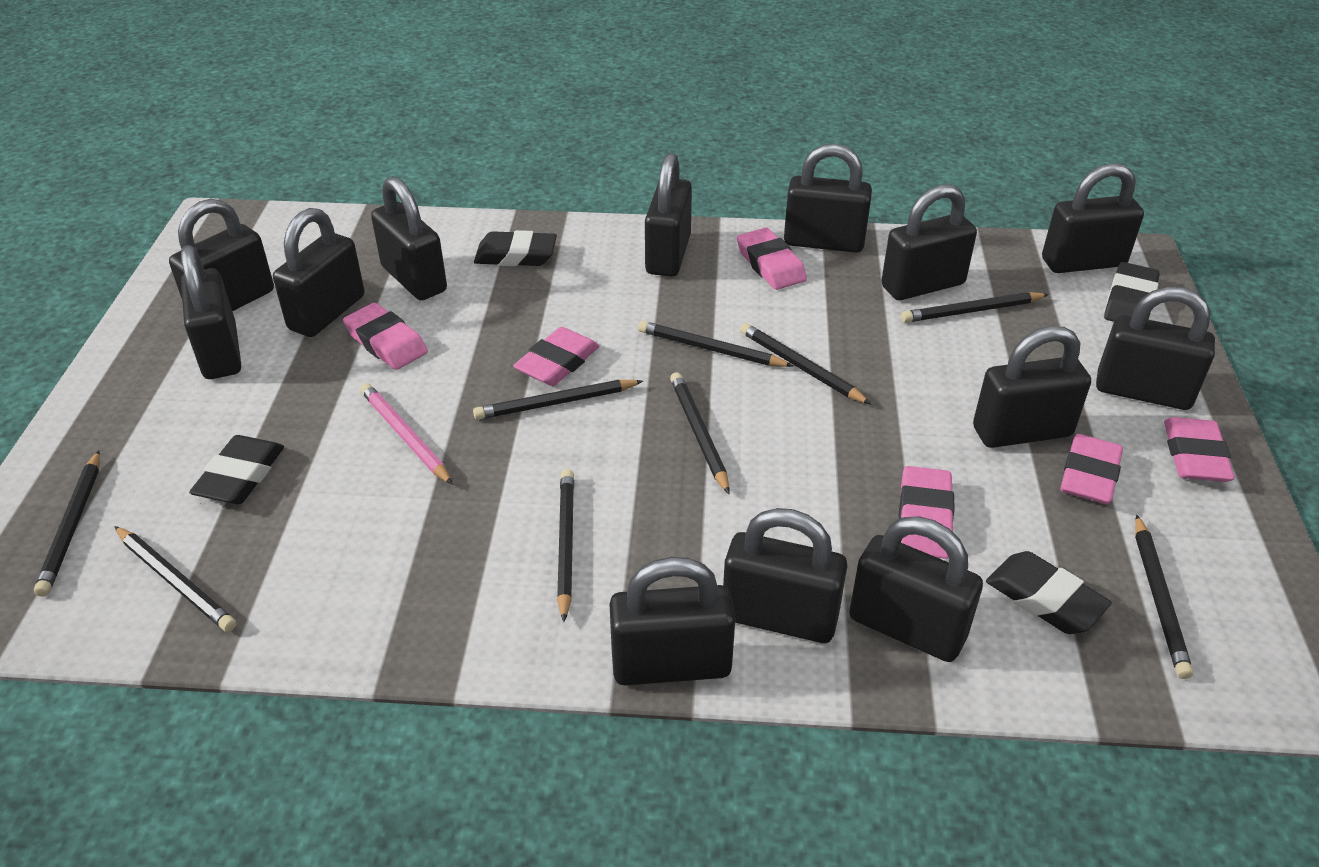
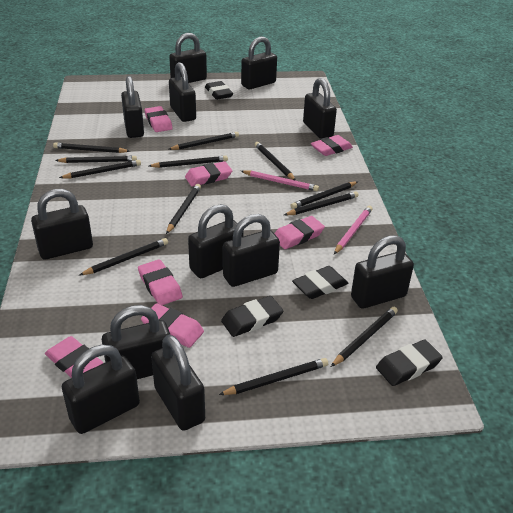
black padlock: [169,199,274,311] [181,245,241,379] [273,208,365,337] [371,176,447,300] [609,557,735,685] [645,153,692,277] [723,508,847,643] [784,144,872,253] [849,516,983,662] [881,185,977,300] [973,326,1091,448] [1042,163,1144,273] [1096,287,1215,410] = 13 -> [31,189,93,260] [62,345,140,434] [102,305,170,379] [121,76,144,138] [151,335,205,431] [169,33,207,83] [169,62,196,122] [188,204,243,278] [223,214,280,287] [241,37,277,89] [303,78,337,139] [351,235,414,309] = 12
black pencil: [34,450,100,597] [114,526,236,632] [473,380,643,420] [557,469,574,622] [638,321,793,367] [670,372,730,494] [740,323,871,404] [901,292,1049,323] [1135,514,1193,679] = 9 -> [53,142,129,153] [55,156,137,163] [59,160,141,178] [80,238,168,275] [149,156,228,168] [166,184,201,234] [169,132,239,150] [219,358,328,395] [255,142,296,181] [284,191,359,215] [291,181,358,209] [331,307,398,367] = 12
pink eraser: [343,303,428,370] [513,327,600,386] [737,228,807,290] [899,466,955,559] [1060,434,1123,504] [1164,417,1235,482] = 6 -> [45,336,103,378] [138,259,183,305] [141,303,204,348] [144,106,173,132] [185,161,232,187] [275,216,325,249] [311,135,353,156] = 7
pink pencil: [360,383,453,485] = 1 -> [241,170,319,191] [334,206,372,254] = 2

